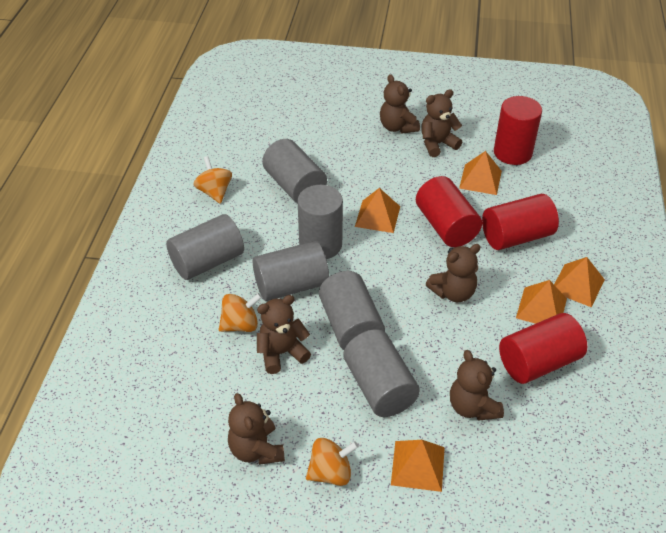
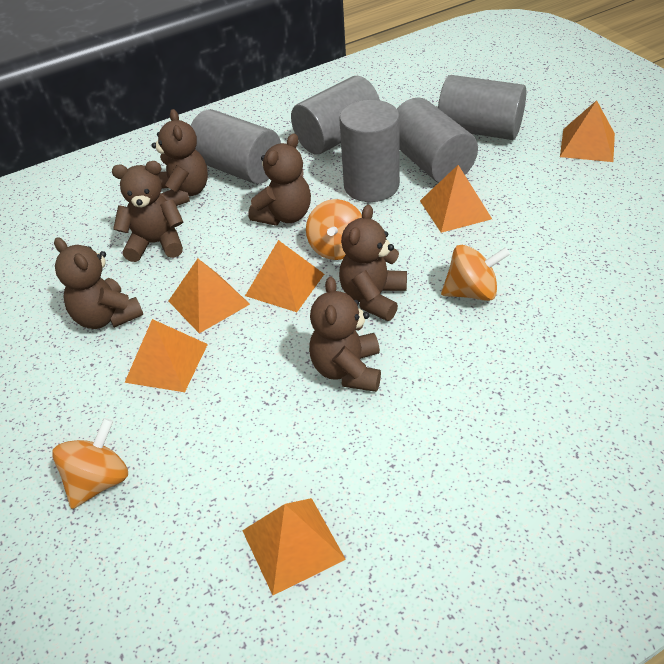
grey cylinder: [166,214,244,280] [253,241,329,301] [262,139,327,203] [297,185,343,259] [319,271,385,350] [343,329,420,417] = 6 -> [190,109,281,184] [291,76,380,155] [339,100,400,202] [397,98,478,183] [438,75,526,140] = 5
orange pyramid: [355,188,400,233] [391,440,445,492] [459,151,502,195] [516,280,567,324] [554,257,605,308] = 5 -> [124,319,208,392] [169,259,250,333] [242,498,346,595] [245,240,324,312] [420,165,492,233] [560,100,615,162] = 6
red cylinder: [416,176,482,247] [482,194,559,250] [494,96,542,165] [499,313,587,384] = 4 -> none = 0

